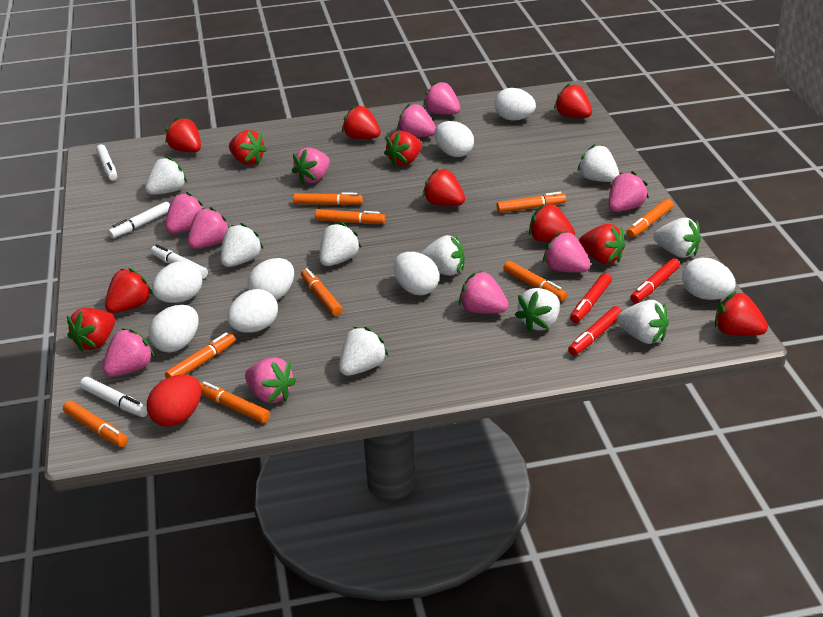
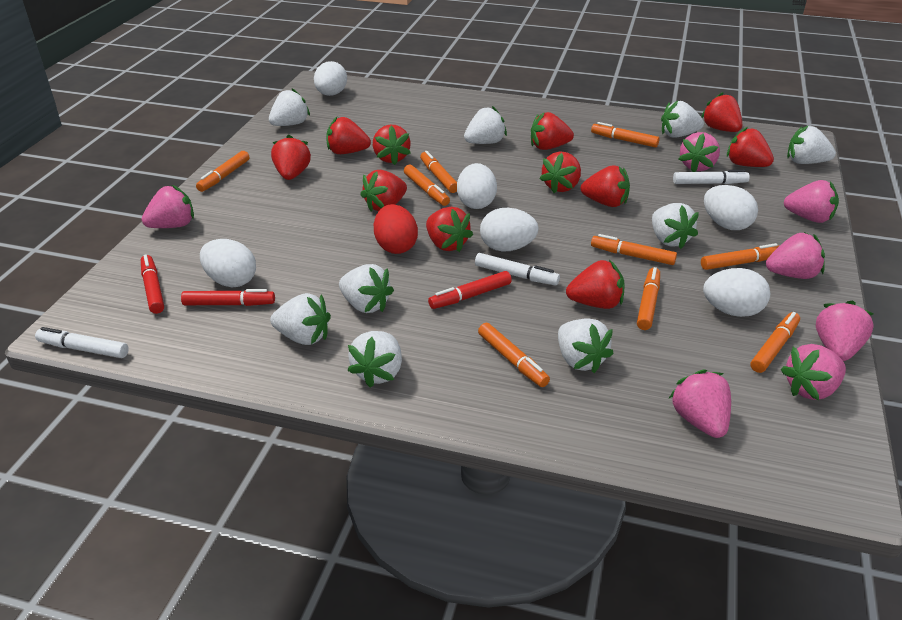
pink strawberry: [103,329,155,377] [165,192,204,233] [188,207,230,249] [245,357,297,403] [292,148,330,184] [397,103,436,137] [423,81,460,115] [459,271,509,314] [543,231,591,273] [608,171,649,212] = 10 -> [142,185,194,228] [669,370,731,438] [679,132,720,172] [766,232,825,279] [781,344,846,400] [784,180,839,223] [816,301,874,361] = 7
white egg: [149,305,199,352] [152,261,202,303] [227,289,278,333] [248,258,294,300] [393,252,439,295] [434,121,474,157] [494,88,536,120] [682,258,736,300] = 8 -> [200,239,256,287] [314,61,347,96] [457,163,497,209] [480,208,539,252] [703,268,770,317] [704,185,758,230] = 6
white marker: [80,377,148,417] [96,144,117,181] [108,202,170,238] [151,244,208,279] = 4 -> [35,327,129,358] [475,253,560,285] [673,170,750,184] = 3

